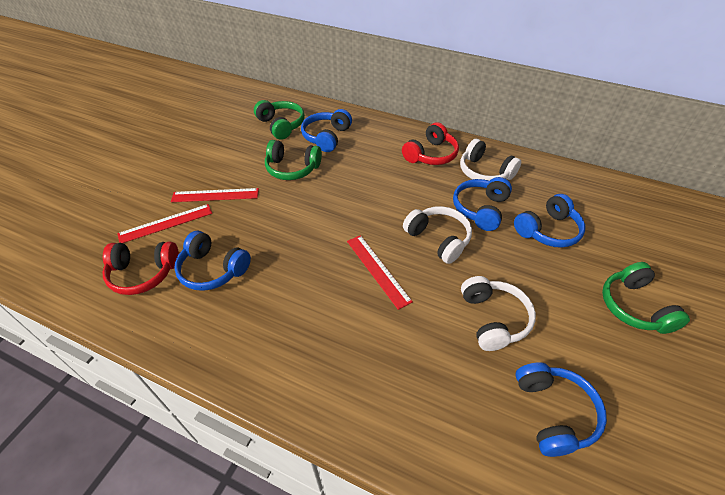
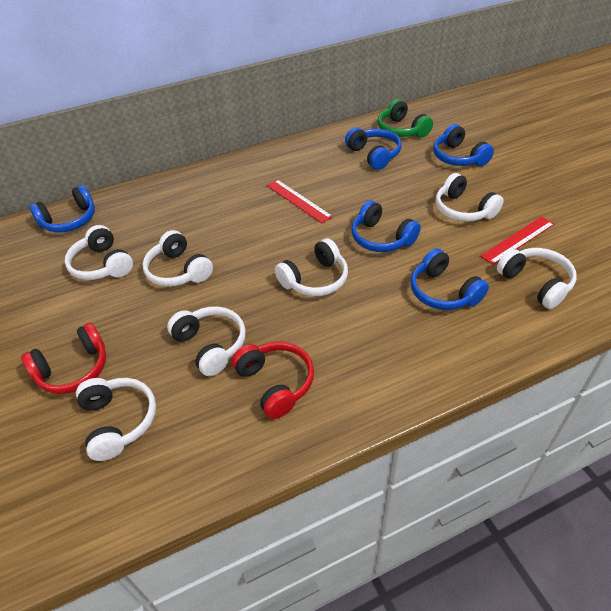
green headphones: [254,100,305,140] [265,140,322,180] [602,262,690,334] = 3 -> [378,99,433,137] = 1
red ruler: [117,204,212,243] [171,188,259,202] [347,235,413,310] = 3 -> [267,179,333,223] [480,216,554,265] = 2
white headphones: [403,206,472,264] [460,139,521,181] [461,276,536,351] = 3 -> [65,225,133,280] [76,378,156,461] [142,230,213,287] [167,306,246,376] [275,238,348,296] [436,173,504,222] [497,248,577,309] = 7

